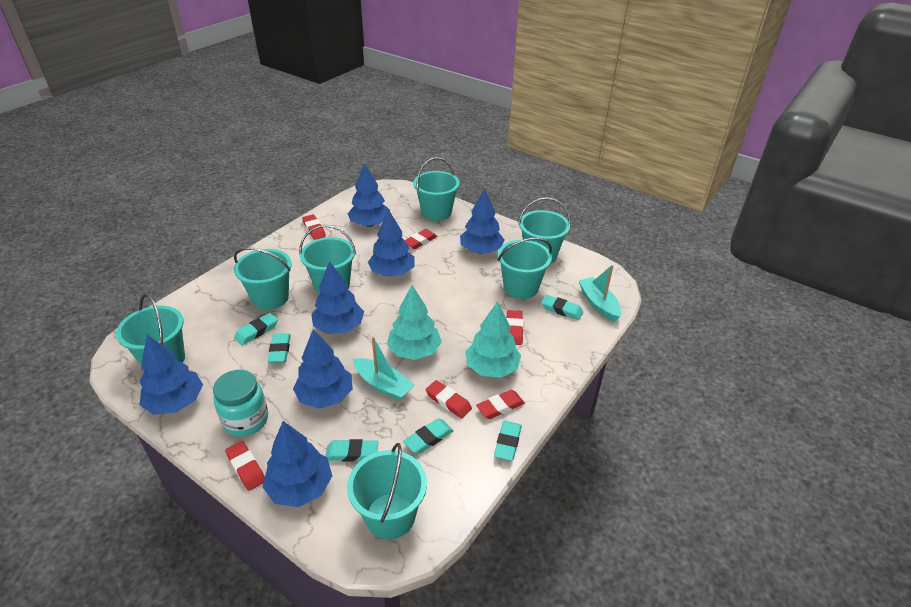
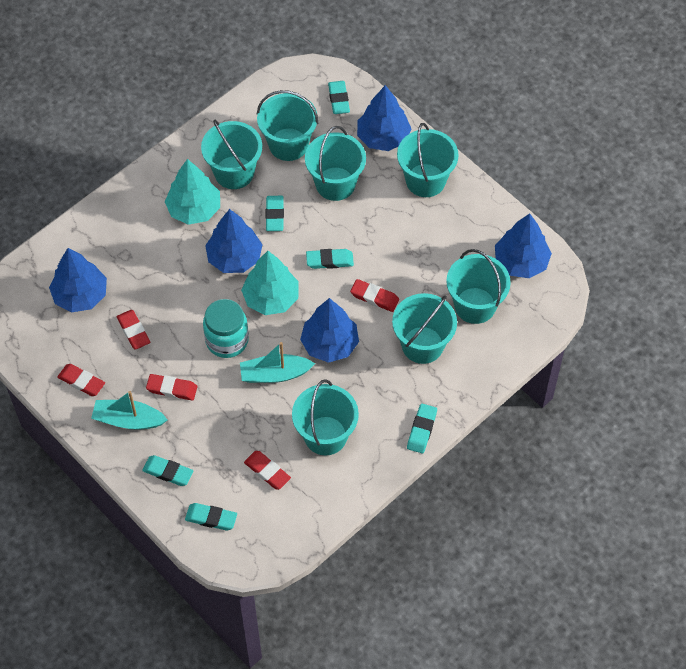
blue tree: [140,335,203,415] [263,421,332,507] [293,329,353,409] [311,261,364,334] [347,164,390,227] [368,209,415,277] [460,189,504,254] = 7 -> [49,248,107,312] [205,209,262,273] [300,298,359,363] [357,85,411,151] [495,213,552,278] = 5
red eraser: [225,441,265,491] [302,214,326,240] [405,229,437,249] [426,380,472,419] [476,390,525,419] [507,310,523,345] = 6 -> [57,364,105,396] [117,310,150,350] [146,374,197,400] [244,451,291,490] [350,279,399,312] = 5

